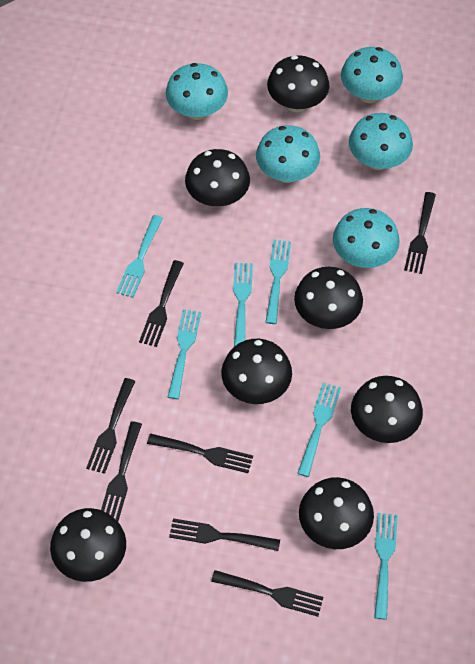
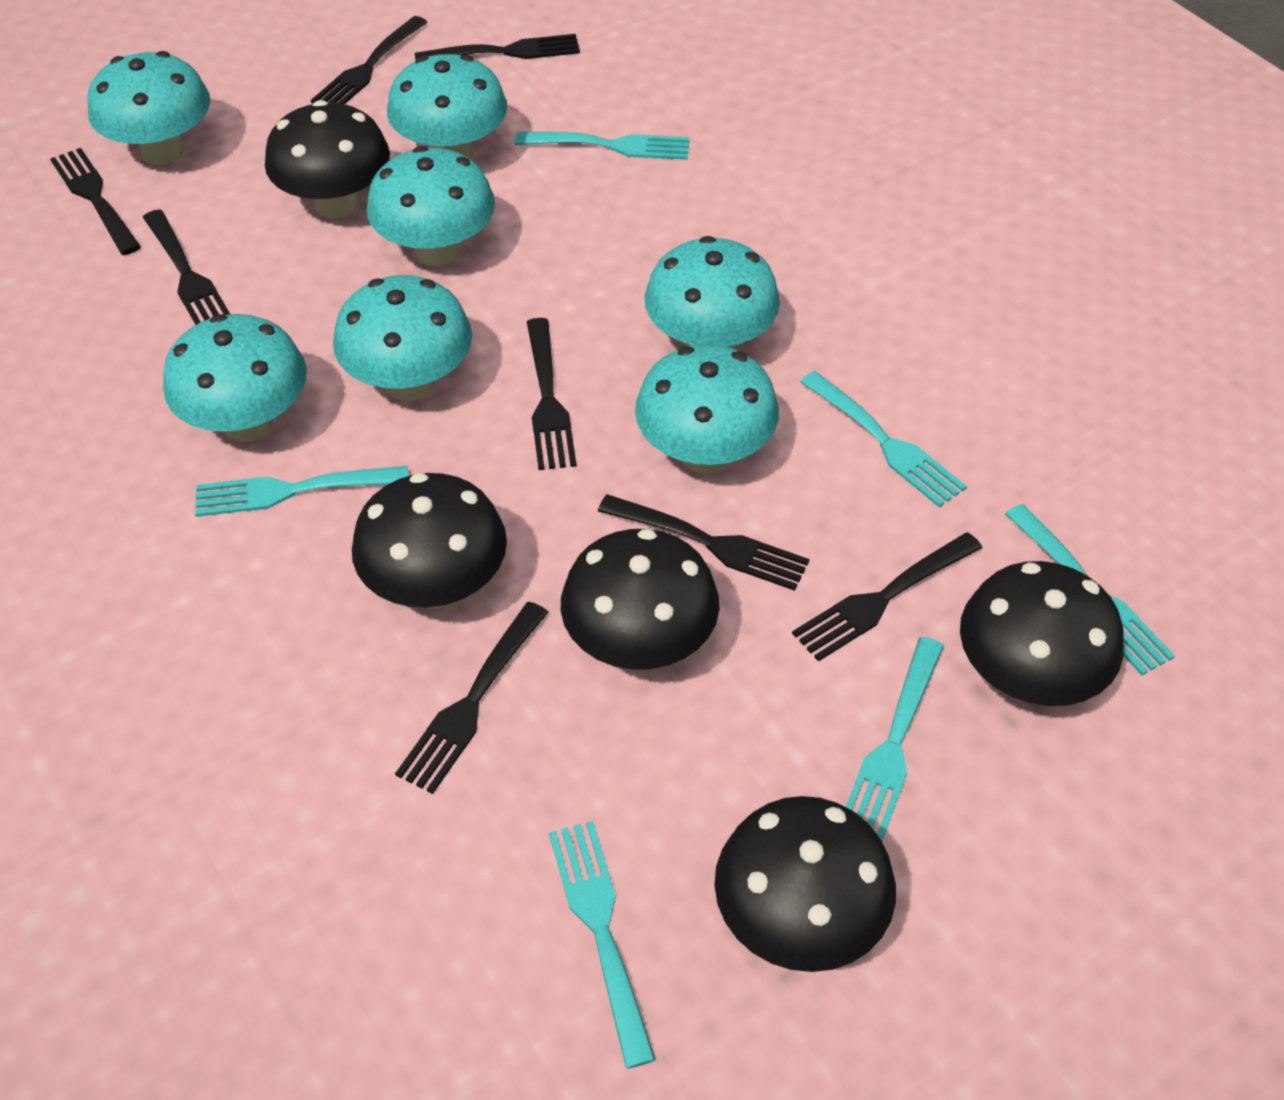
black fork: [86,378,135,474] [101,421,142,521] [139,260,184,347] [147,433,253,473] [169,518,280,551] [211,570,324,617] [404,192,436,274] = 7 -> [50,148,141,255] [143,210,230,325] [311,16,427,104] [395,602,548,794] [415,34,580,59] [527,318,576,470] [598,494,809,591] [792,532,982,662] = 8
black mushroom: [50,508,126,582] [185,149,250,207] [221,339,292,404] [267,55,329,112] [294,267,363,329] [299,477,374,549] [351,376,423,443] = 7 -> [265,100,390,218] [352,473,507,609] [561,529,720,670] [714,796,896,972] [960,561,1124,706] = 5
turquoise mushroom: [166,63,228,120] [256,125,320,183] [333,208,400,268] [341,47,403,103] [349,113,413,170] = 5 -> [88,51,210,165] [163,314,307,442] [333,275,472,401] [367,146,495,266] [387,54,507,160] [635,344,779,474] [644,236,780,348] = 7

